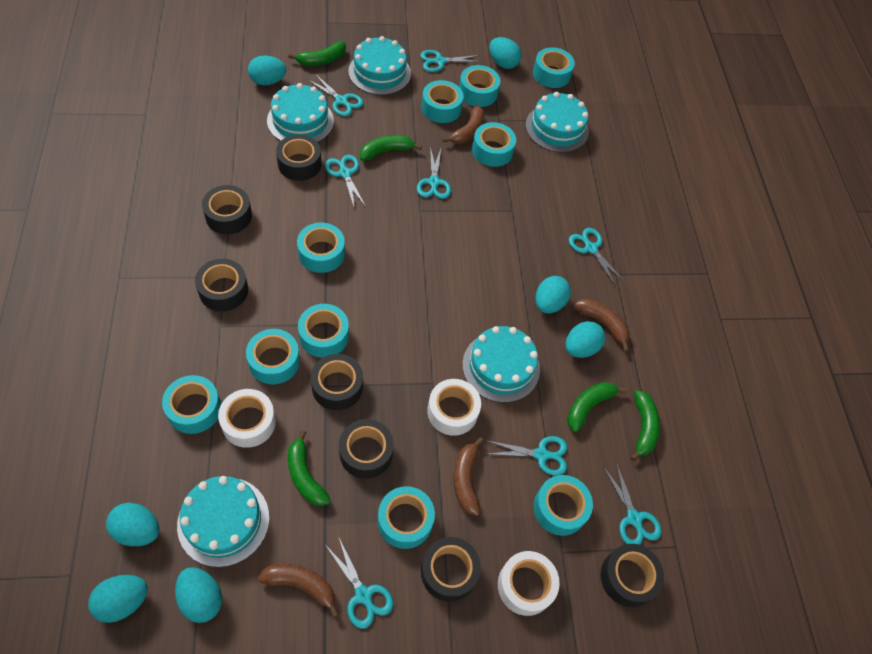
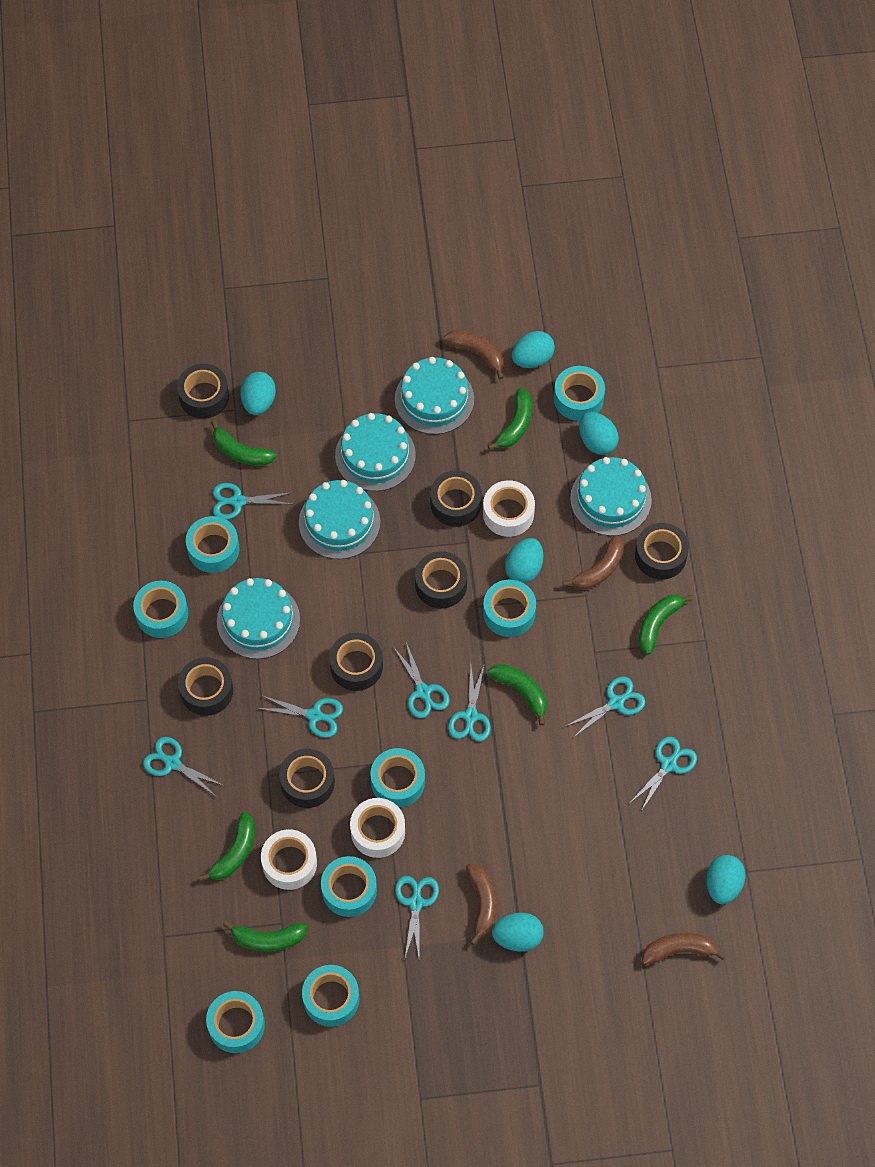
green banana: [288,430,331,506] [289,41,346,66] [360,135,422,161] [567,382,627,432] [631,390,660,461] = 5 -> [199,812,255,881] [211,420,277,466] [223,921,307,952] [487,664,547,726] [488,388,532,450] [638,594,693,655] = 6
turquoise egg: [88,575,148,623] [106,503,159,546] [175,567,222,623] [248,56,286,85] [489,37,521,69] [535,276,571,313] [565,321,605,358] = 7 -> [240,372,276,415] [492,913,544,952] [505,538,543,583] [512,331,555,368] [579,412,619,455] [706,855,746,904] = 6
turquoise tape: [162,375,221,434] [246,329,300,384] [297,222,345,273] [298,304,349,358] [378,486,435,549] [421,80,463,123] [459,65,500,107] [472,122,516,167] [533,47,575,88] [534,475,593,536] = 10 -> [133,581,188,638] [186,516,240,573] [206,991,265,1053] [302,965,359,1027] [321,856,377,917] [370,748,425,807] [483,580,536,637] [554,366,605,421] = 8

